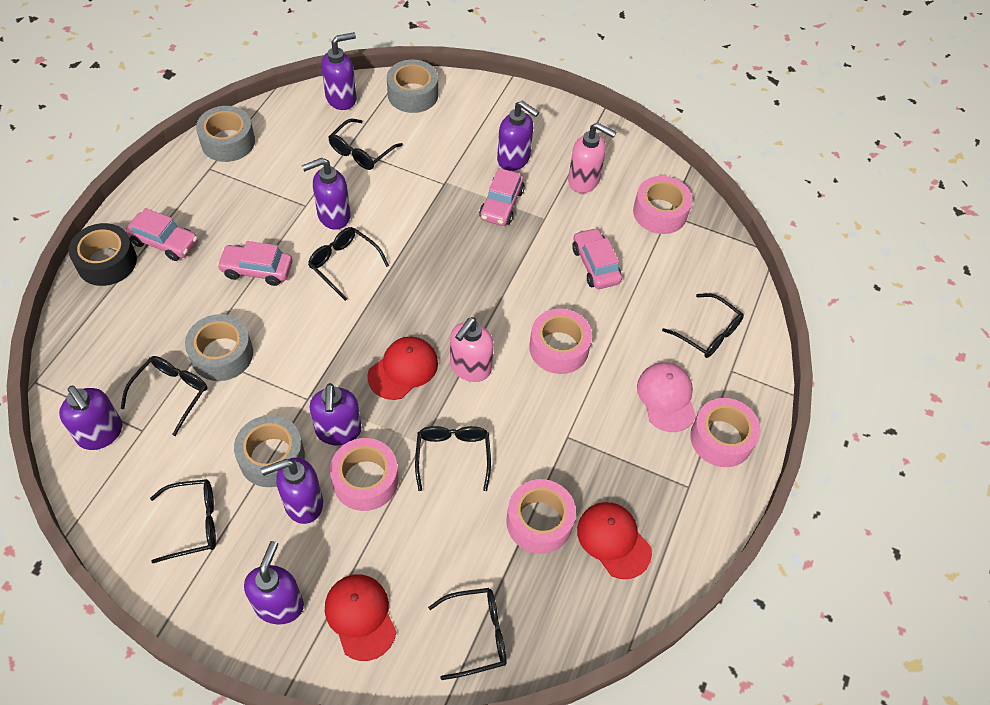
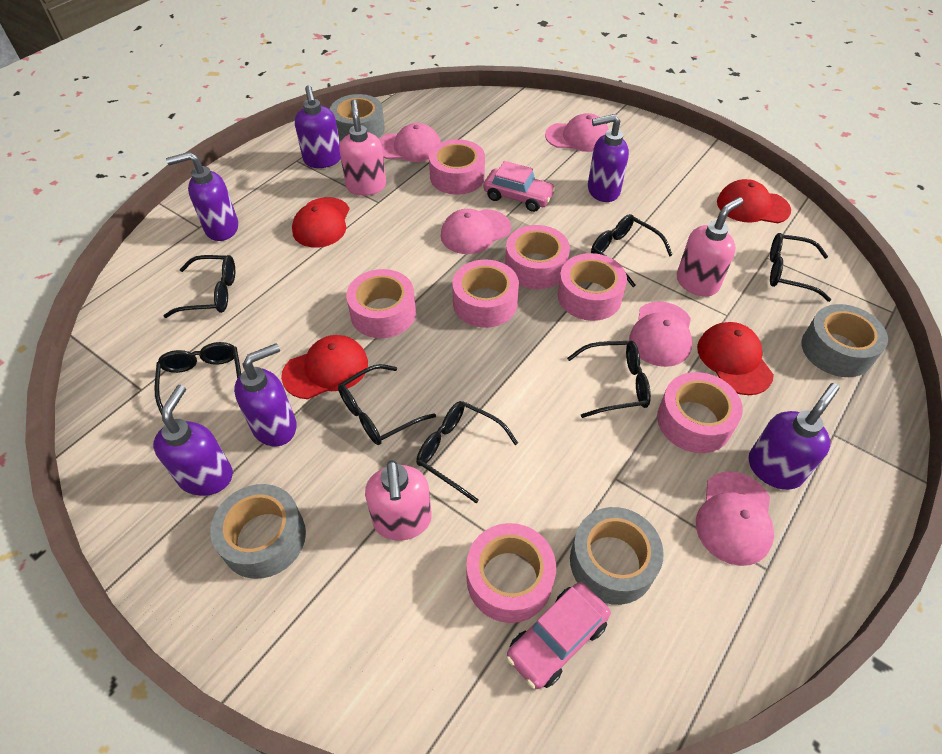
black tape: [69,223,137,286] = 1 -> none = 0
pink cap: [637,362,696,432] = 1 -> [379,123,441,162] [441,209,511,254] [545,113,609,152] [629,301,692,367] [696,471,774,566] = 5
pink car: [125,208,198,261] [217,241,292,286] [479,168,525,226] [572,227,622,289] = 4 -> [483,161,556,212] [506,582,611,689] = 2
pink soap dispenser: [450,317,494,382] [568,123,616,193] = 2 -> [339,99,386,196] [365,460,432,541] [677,197,743,297] = 3
pink tape: [330,438,398,511] [507,479,576,554] [529,309,592,374] [633,176,692,234] [690,398,761,467] = 5 -> [346,269,416,338] [429,139,485,195] [452,260,519,328] [466,523,556,623] [505,225,570,289] [558,253,627,321] [657,372,743,453] = 7
purple soap dispenser: [59,386,122,450] [244,541,304,625] [261,457,323,524] [301,158,351,230] [310,383,362,446] [321,32,356,110] [497,100,539,171] = 7 -> [153,385,233,496] [166,152,238,241] [234,343,297,446] [295,85,341,168] [588,114,629,202] [749,383,840,490] = 6
red cap: [325,574,396,661] [367,336,438,400] [577,502,652,579] = 3 -> [281,335,368,399] [292,197,350,248] [697,322,774,395] [717,179,791,223] = 4

